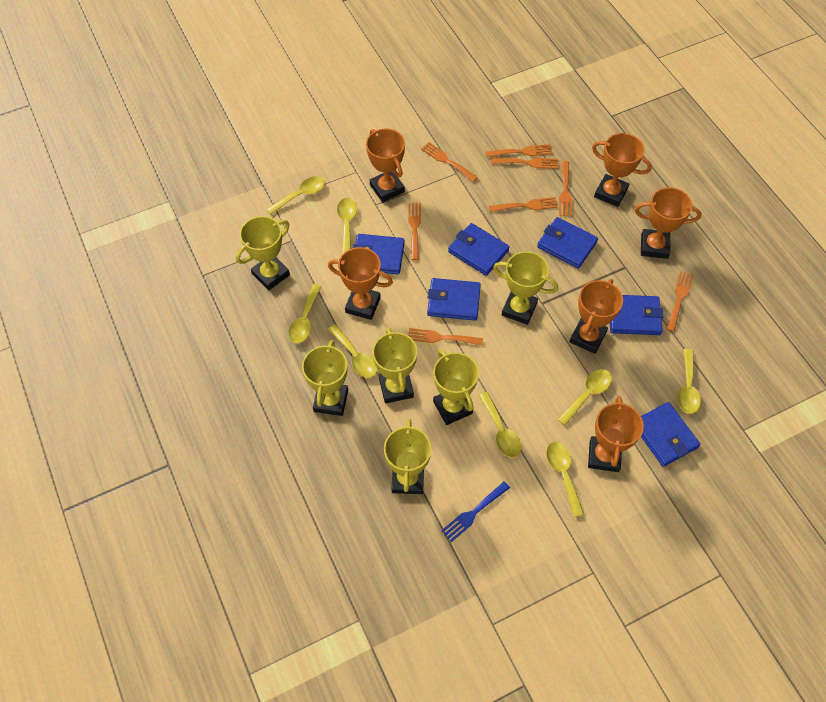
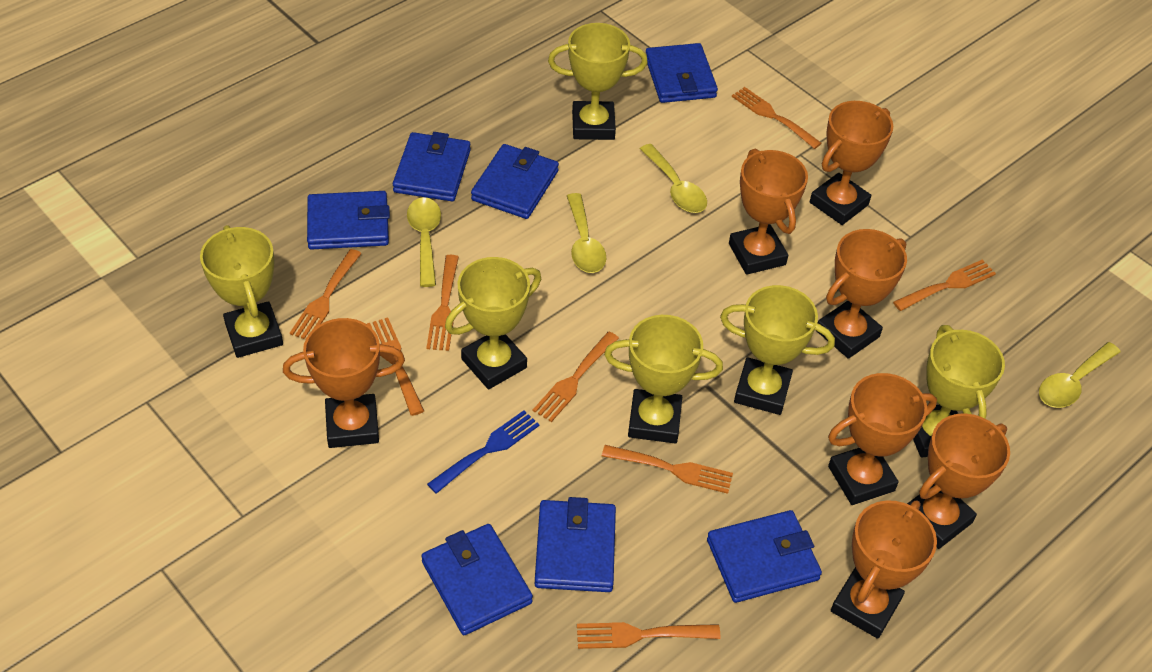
blue wallet: [353,234,405,274] [427,278,481,321] [448,223,509,276] [537,217,598,268] [610,295,663,335] [641,402,700,467] = 6 -> [307,191,390,250] [393,132,471,201] [421,524,533,635] [471,144,559,219] [535,497,616,592] [646,43,718,103] [707,510,822,603] = 7
orange trophy: [328,247,393,320] [366,128,405,202] [570,279,623,354] [588,396,644,472] [592,133,652,207] [635,187,702,259] = 6 -> [283,318,405,448] [729,149,808,275] [810,101,893,225] [817,229,907,359] [828,373,937,505] [831,500,937,639] [907,413,1010,549] = 7
yellow spoon: [266,176,325,215] [288,284,321,343] [328,324,377,378] [337,198,357,255] [479,392,521,458] [546,442,584,517] [557,369,612,426] [678,349,701,414] = 8 -> [407,197,441,287] [567,193,606,273] [640,144,707,213] [1039,342,1121,408] = 4

